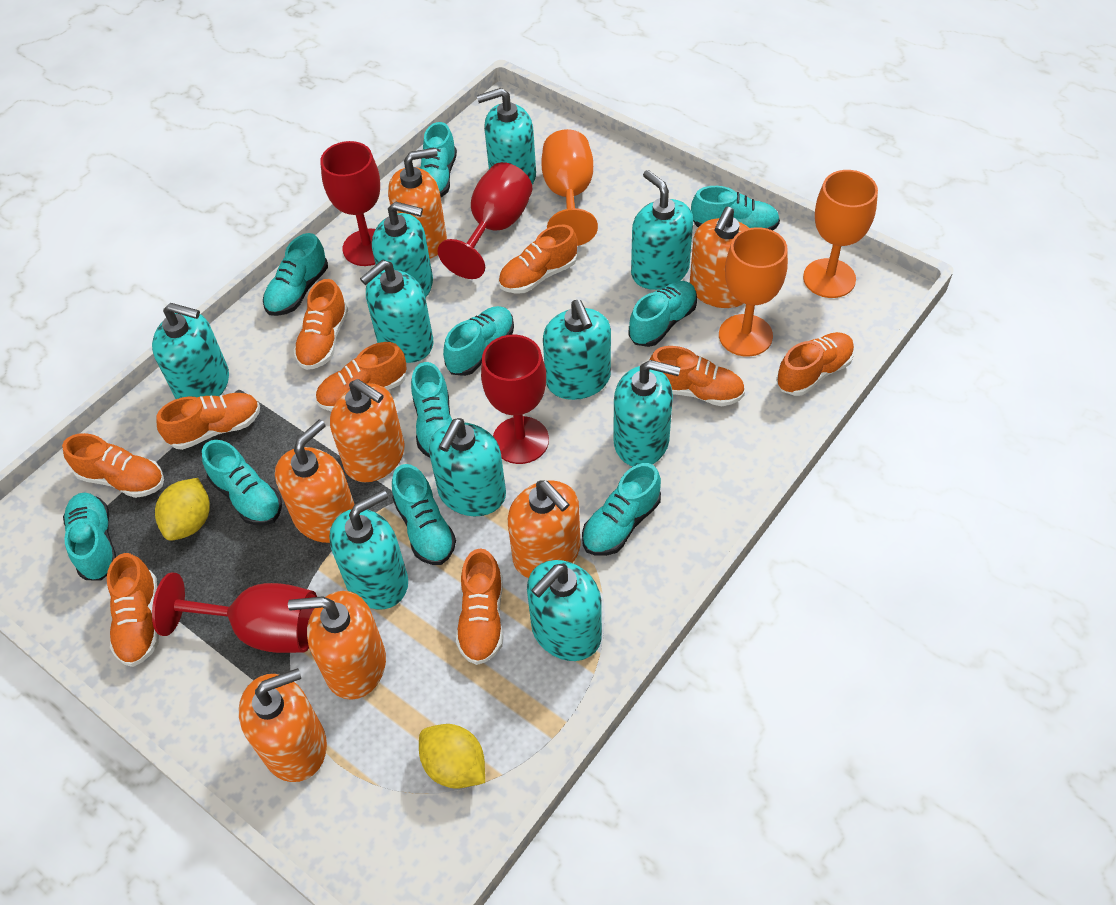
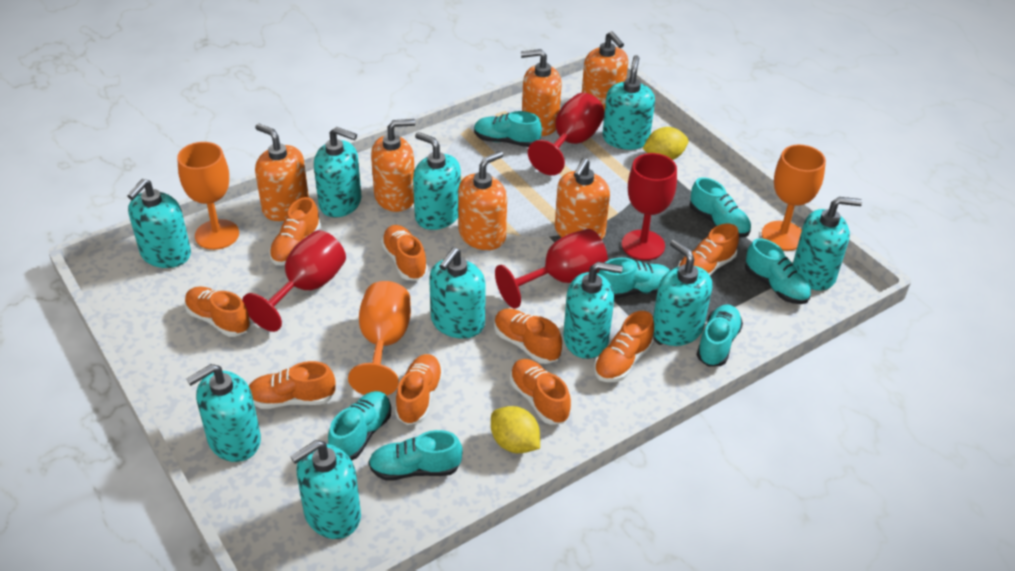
orange soap dispenser: [239,668,327,782] [275,419,355,543] [288,591,386,700] [330,379,404,482] [388,148,447,259] [508,480,581,578] [690,207,749,308] = 7 -> [255,124,309,221] [371,119,415,212] [458,151,507,250] [521,49,562,136] [555,158,610,239] [582,31,628,112] = 6
turquoise shoe: [63,492,116,580] [202,440,282,525] [263,233,328,316] [392,464,456,565] [411,362,452,458] [420,122,457,197] [443,306,514,376] [582,463,661,556] [629,281,697,347] [691,186,780,230] = 10 -> [328,391,391,461] [368,430,463,481] [474,111,542,147] [598,258,670,299] [690,177,751,238] [697,304,743,367] [745,238,811,304] = 7

